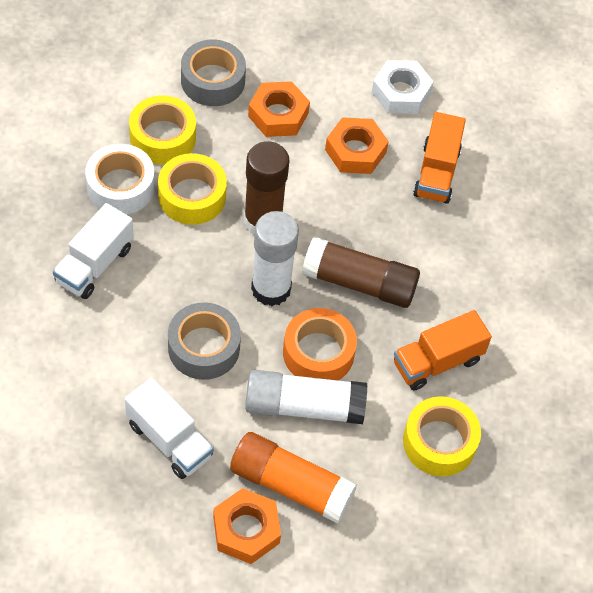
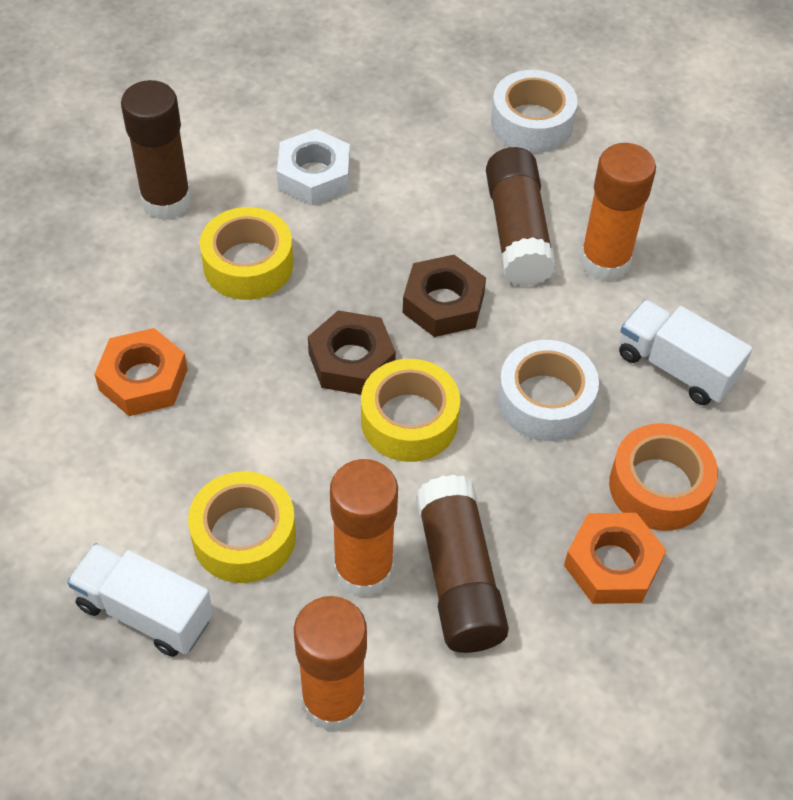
brown glue stick: [244,141,289,234] [302,237,420,308] = 2 -> [121,80,191,220] [416,475,509,653] [486,147,556,287] = 3
brown nut: none = 0 -> [308,310,396,395] [403,255,486,337] = 2
grey tape: [168,303,241,380] [181,40,246,106] = 2 -> none = 0
orange glue stick: [230,432,357,524] = 1 -> [294,596,367,732] [330,459,398,597] [580,143,656,282] = 3
orange nut: [213,488,281,564] [248,81,310,137] [325,117,389,174] = 3 -> [94,328,188,416] [564,513,666,604] = 2
orange truck: [394,310,492,391] [413,112,466,204] = 2 -> none = 0
white glue stick: [245,370,367,424] [251,211,299,306] = 2 -> none = 0
white tape: [85,144,155,214] = 1 -> [491,70,578,153] [498,340,599,441] = 2

